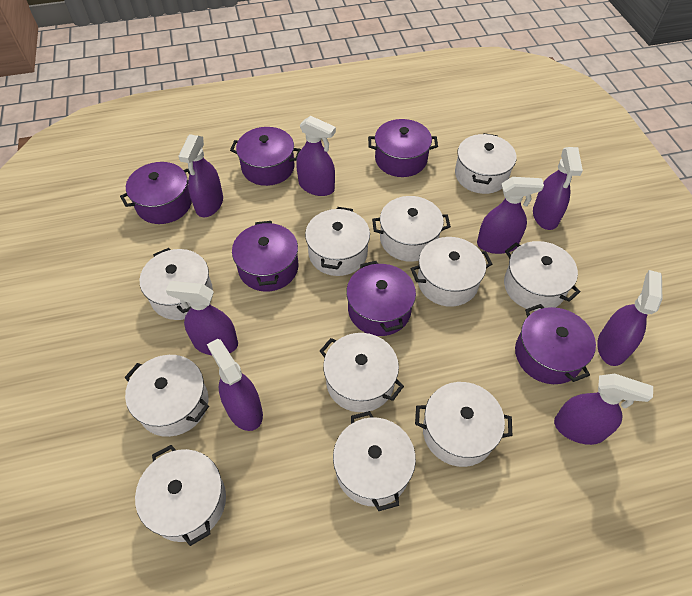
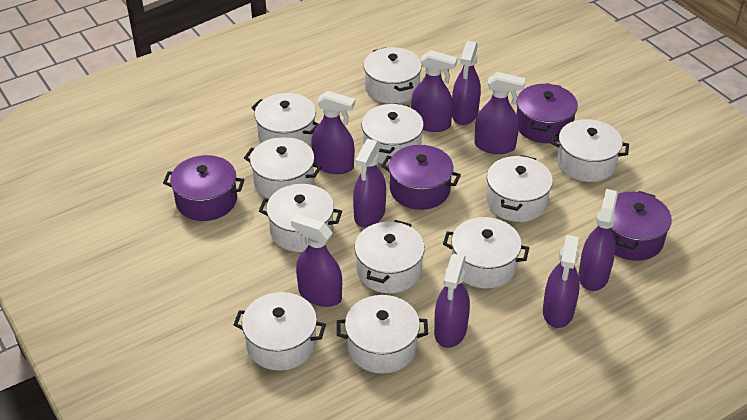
purple pot: [120,162,192,224] [230,127,301,186] [232,221,298,292] [346,261,416,336] [368,119,438,177] [515,304,596,384] = 6 -> [163,155,245,221] [381,145,461,210] [516,83,578,143] [610,191,672,261] = 4
purple spray bottle: [166,281,238,355] [178,134,223,217] [207,339,263,431] [296,116,336,196] [477,177,544,254] [533,147,583,230] [554,374,653,445] [597,270,662,366] = 8 -> [291,214,342,307] [311,91,355,174] [353,139,386,228] [411,50,457,132] [434,254,470,348] [452,41,481,125] [475,72,526,154] [543,235,580,328] [578,189,618,291] = 9

